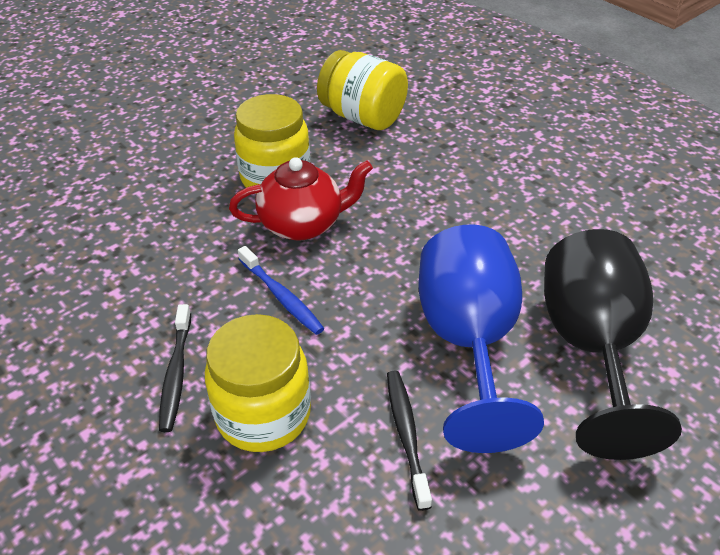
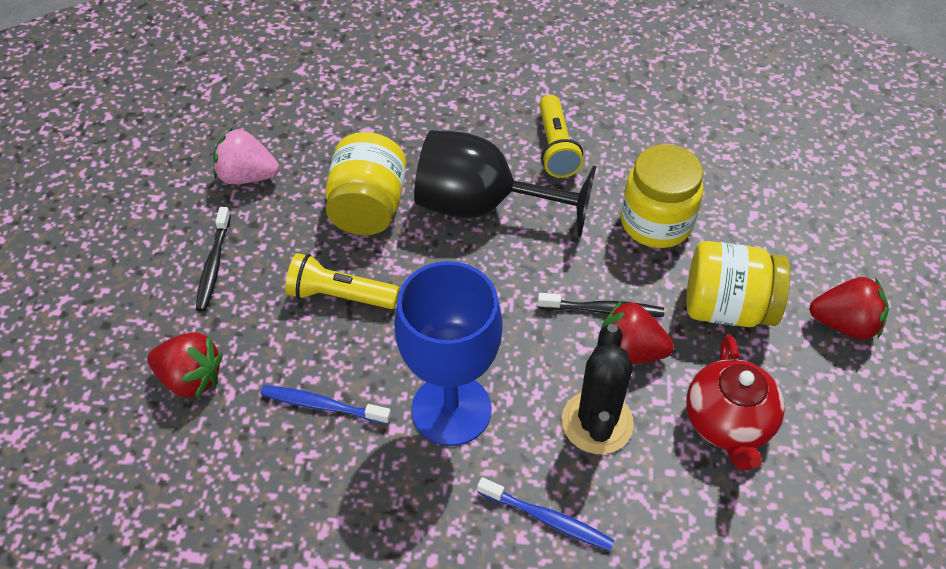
black cactus: none = 0 -> [562,324,634,454] = 1
blue toothbrush: [238,246,325,335] = 1 -> [261,385,391,424] [477,477,615,551] = 2
pink strawberry: none = 0 -> [213,128,279,184] = 1
red strawberry: none = 0 -> [147,332,223,398] [601,300,674,364] [809,277,889,340] = 3
yellow flashlight: none = 0 -> [286,253,400,309] [539,95,583,178] = 2

